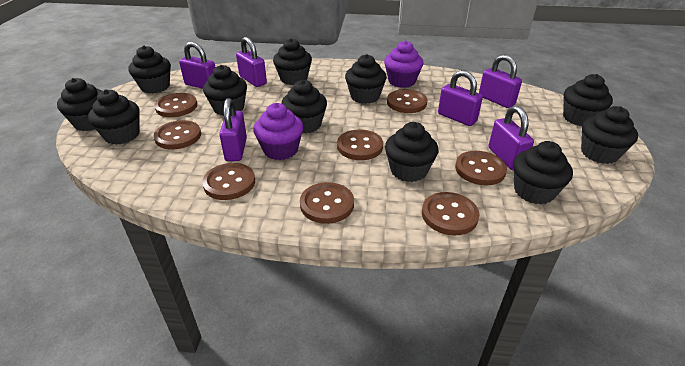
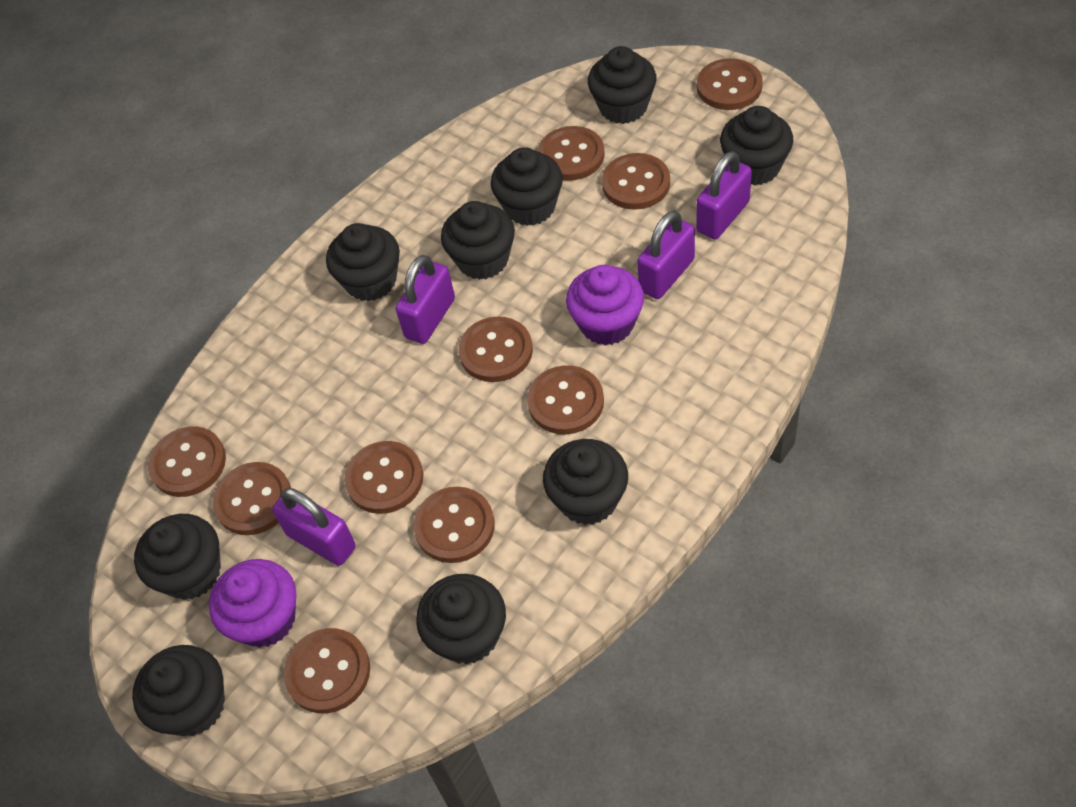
black cupcake: [57,78,102,131] [88,89,140,145] [128,45,171,94] [203,65,247,116] [273,38,312,85] [281,80,327,133] [345,54,387,104] [385,122,438,182] [513,141,573,204] [563,74,613,126] [581,106,638,164] = 11 -> [132,645,225,736] [134,514,221,600] [326,223,400,301] [416,574,506,665] [441,201,515,280] [491,147,563,226] [543,439,628,525] [588,46,656,124] [720,106,793,186] = 9
brown button: [154,93,197,117] [154,120,201,149] [202,163,255,200] [300,182,354,224] [337,129,383,160] [387,89,427,113] [422,192,479,235] [455,151,507,185] = 8 -> [148,426,226,497] [212,462,291,535] [283,628,370,713] [344,441,423,514] [414,487,495,563] [458,317,533,382] [527,365,604,434] [538,126,604,181] [602,153,670,210] [697,58,763,110] = 10
purple padlock: [179,42,215,89] [219,98,247,161] [236,37,267,87] [438,70,483,126] [479,54,522,108] [489,106,534,170] = 6 -> [272,488,356,566] [396,255,455,344] [637,211,695,299] [696,151,752,239] = 4

